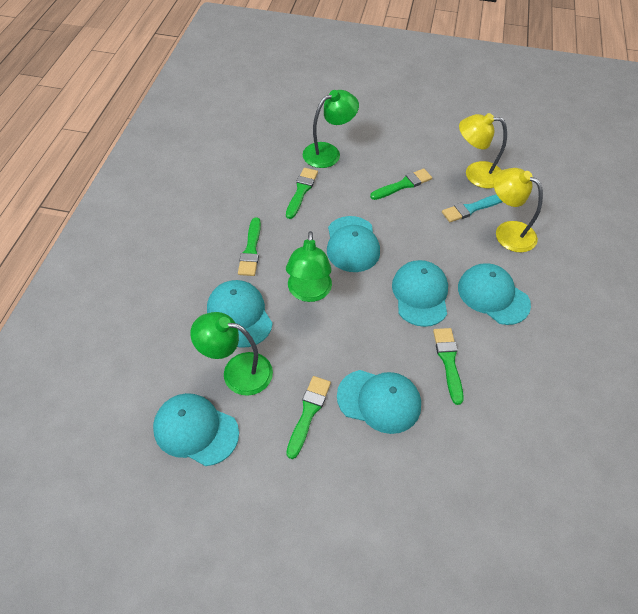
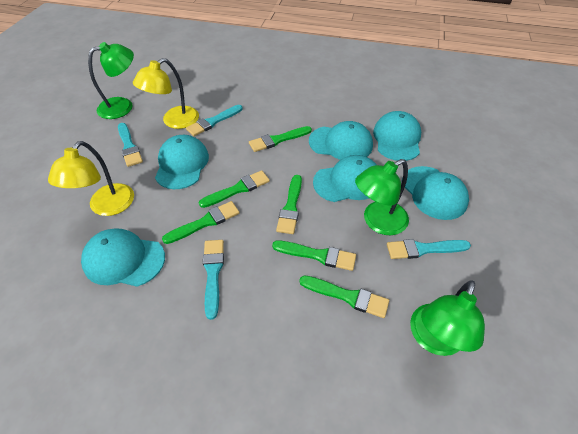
green brush: [238,217,261,276] [286,168,318,219] [286,376,331,459] [370,169,432,200] [433,328,464,405] = 5 -> [162,201,240,244] [199,170,270,208] [249,126,312,152] [272,241,356,271] [276,175,302,234] [299,276,389,318] = 6
turquoise brush: [442,194,503,222] = 1 -> [118,123,143,167] [186,105,243,136] [203,240,224,320] [387,239,471,259] = 4

